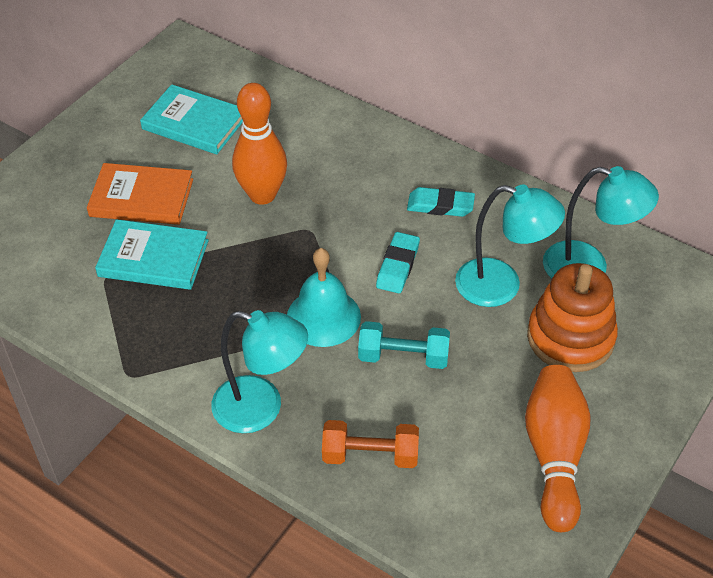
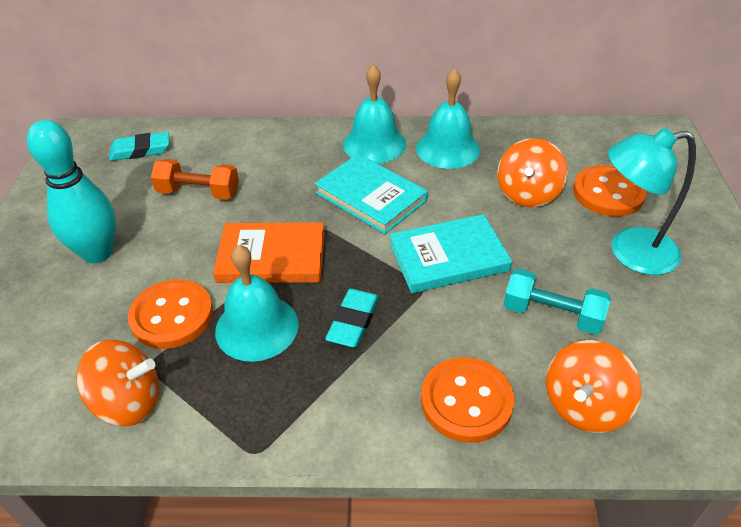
orange bowling pin: [232,83,287,205] [525,365,591,532] = 2 -> none = 0
orange button: none = 0 -> [128,279,213,349] [421,357,514,443] [573,165,647,217] = 3
orange spinning top: none = 0 -> [76,340,159,426] [497,138,568,207] [546,340,642,433] = 3
orange stacking toy: [527,263,618,372] = 1 -> none = 0
turquoise bell: [287,248,361,347] = 1 -> [215,245,299,362] [343,64,406,164] [416,68,480,169] = 3
turquoise bowling pin: none = 0 -> [27,120,116,263] = 1
turquoise lamp: [211,310,308,433] [455,184,565,307] [543,166,659,279] = 3 -> [608,128,696,275] = 1

